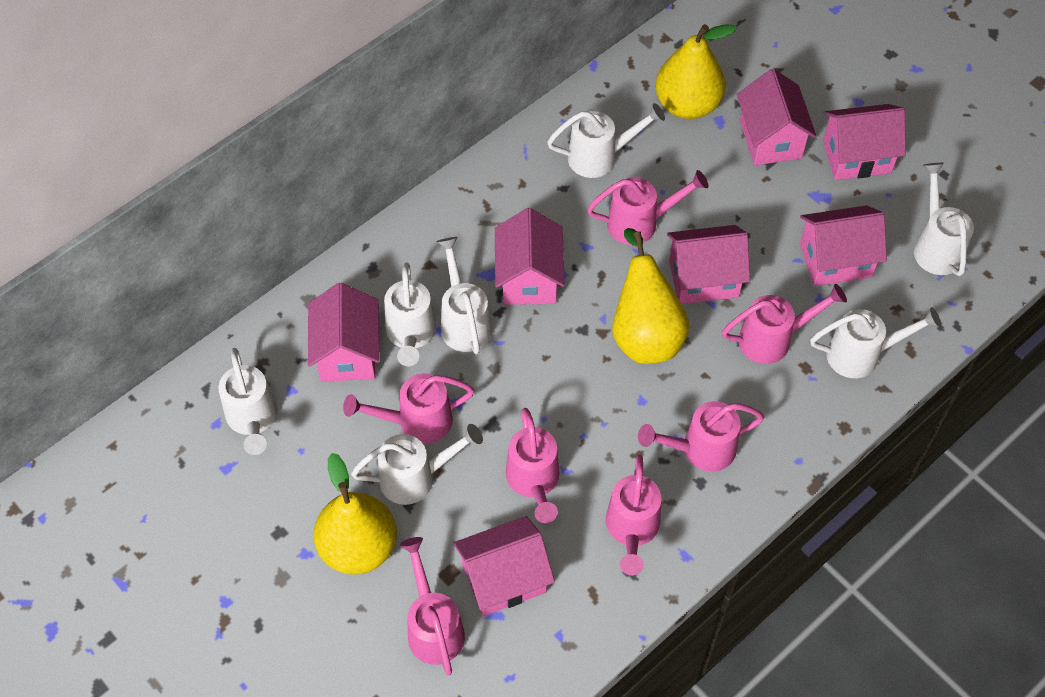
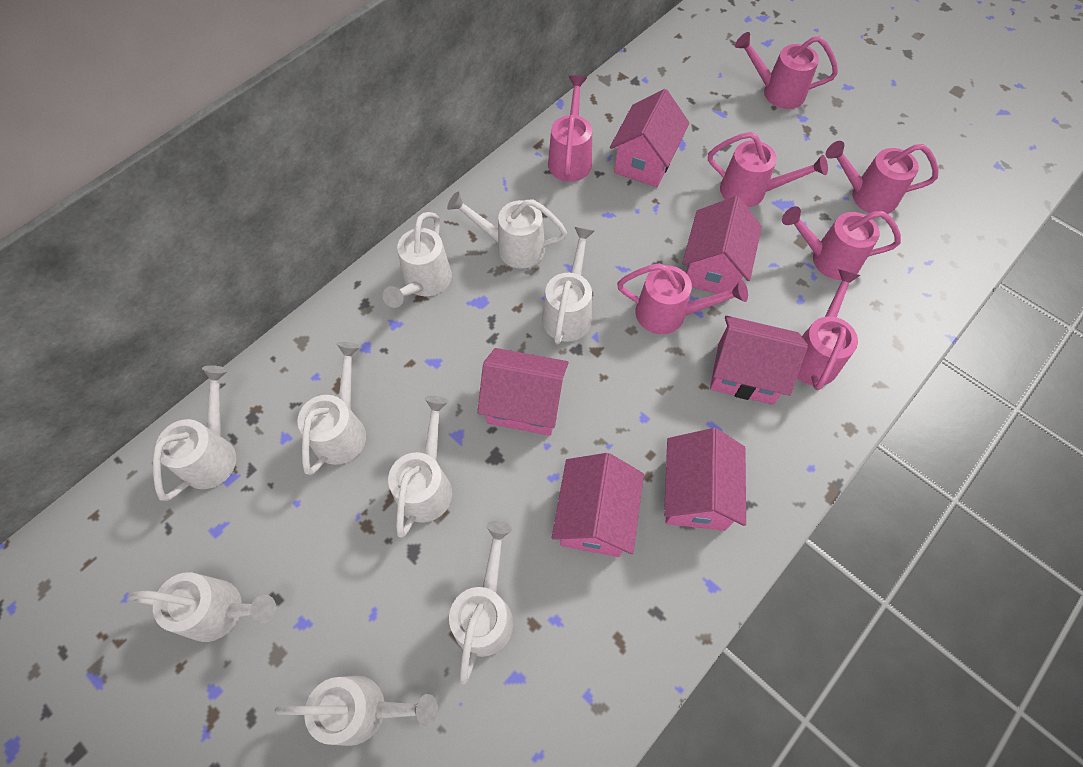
pink house: [308,283,380,382] [454,516,555,616] [495,208,565,305] [667,225,750,304] [737,69,817,165] [800,205,887,286] [823,104,906,180] = 7 -> [477,348,569,436] [552,453,644,557] [610,89,689,187] [664,428,746,531] [682,196,762,294] [710,316,808,405] = 6
white watering can: [218,348,278,455] [351,424,483,505] [384,263,436,366] [437,237,492,354] [547,103,665,178] [810,307,941,378] [914,163,974,276] = 7 -> [129,572,276,642] [153,365,236,501] [275,675,438,746] [297,342,366,475] [383,212,452,308] [388,396,452,537] [447,192,567,268] [449,521,513,685] [542,227,594,345] = 9
yellow pear: [314,453,397,574] [612,228,690,364] [655,24,737,119] = 3 -> none = 0

